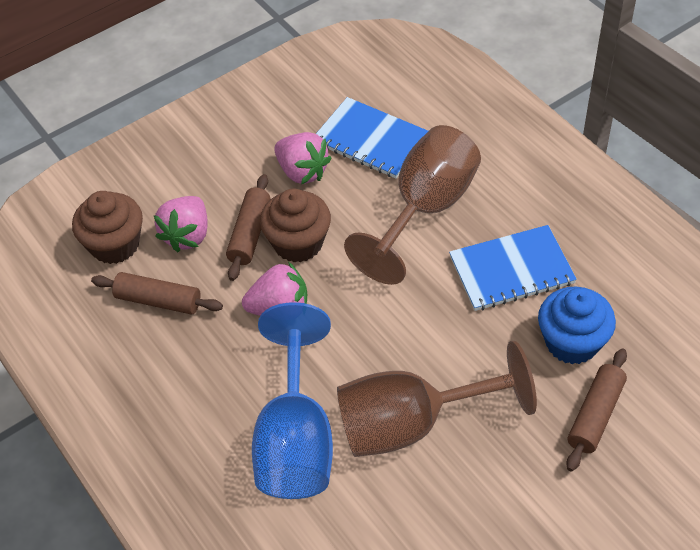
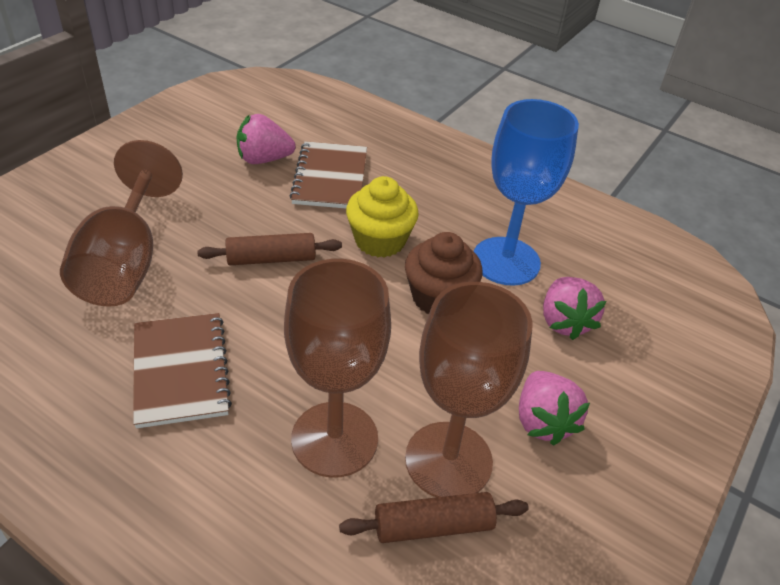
blue cupcake: [538,287,616,364] = 1 -> none = 0
blue notebook: [316,97,428,179] [449,225,577,311] = 2 -> none = 0
brown cupcake: [72,191,143,264] [260,189,331,263] = 2 -> [405,232,482,314] = 1
brown goblet: [337,340,537,457] [344,125,481,285] = 2 -> [60,140,183,307] [284,259,391,478] [405,282,533,497] = 3
brown notebook: none = 0 -> [133,313,232,428] [289,141,367,208] = 2
brown rolling pin: [91,272,223,314] [226,174,270,281] [566,348,627,471] = 3 -> [197,233,342,265] [339,492,529,543] = 2
yellow cupcake: none = 0 -> [346,176,419,258] = 1

